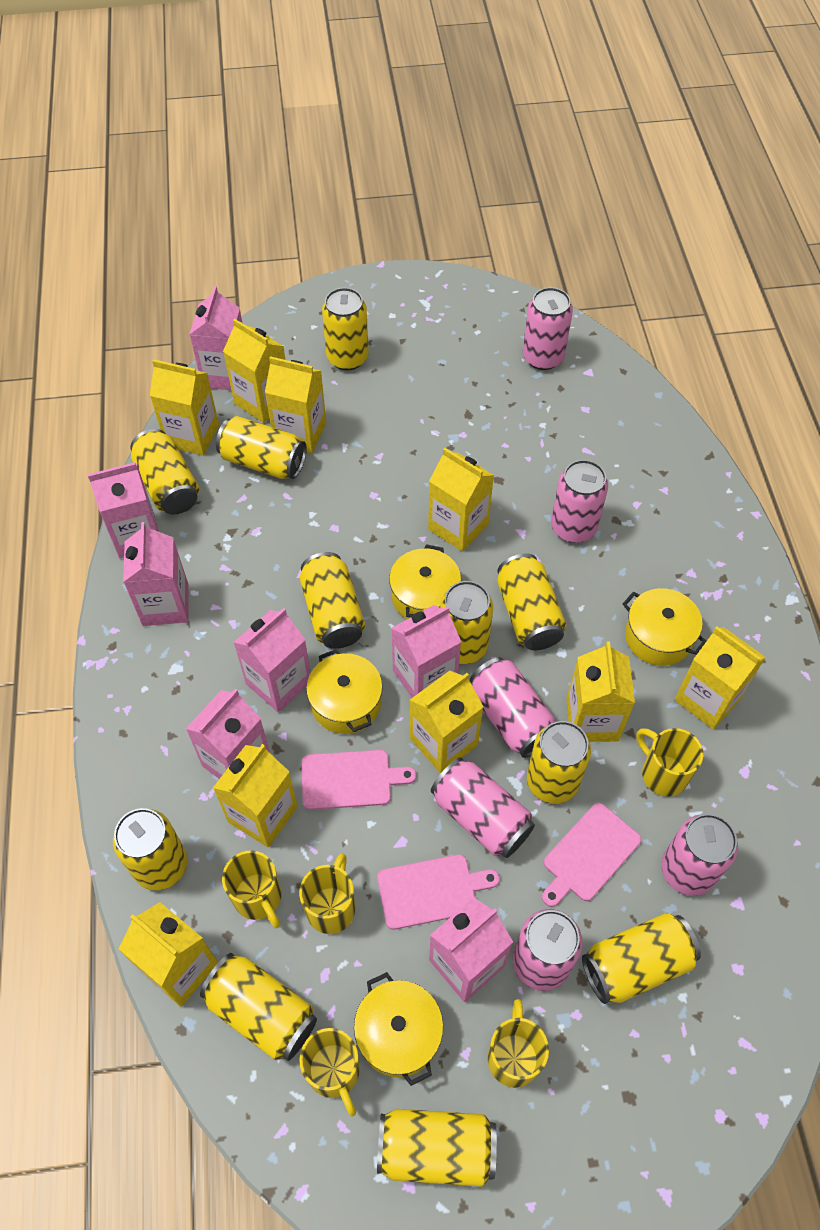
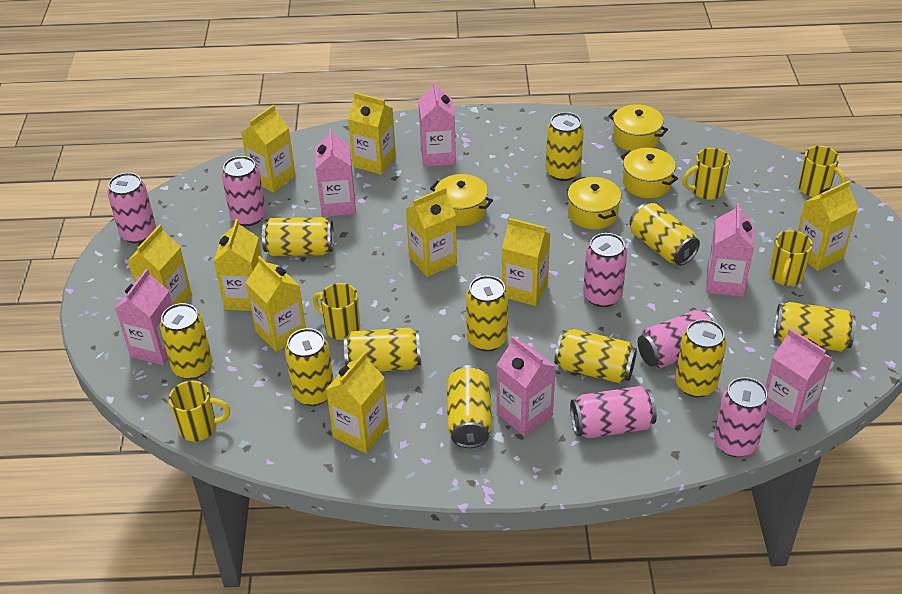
pink carton: [87,462,159,558] [123,522,189,626] [186,689,270,779] [189,286,242,390] [233,608,311,712] [391,605,461,698] [429,897,513,1002] = 7 -> [115,269,173,365] [315,128,356,217] [418,81,456,167] [497,336,556,436] [706,203,754,297] [765,328,832,429] = 6
pink cutting board: [302,750,416,810] [377,854,500,930] [542,803,641,907] = 3 -> none = 0

